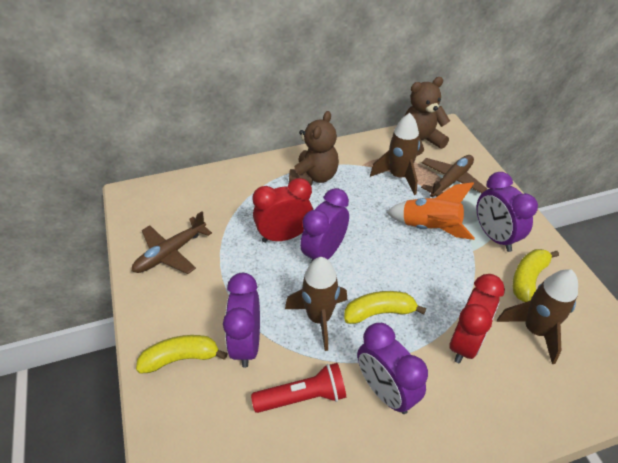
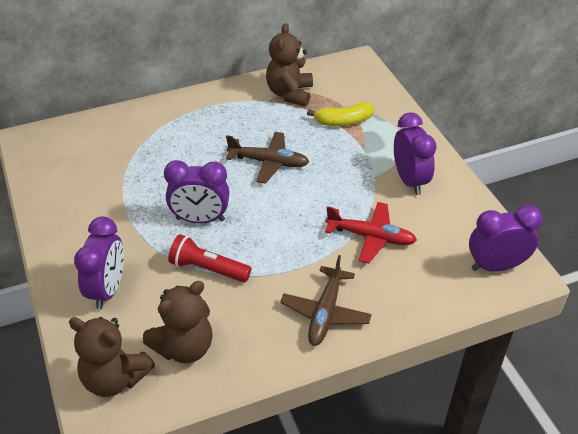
brown rocket: [285,257,347,351] [370,113,420,195] [497,269,578,364] = 3 -> none = 0
brown teddy bear: [289,111,339,186] [404,77,450,156] = 2 -> [69,317,155,397] [143,281,213,363] [266,23,313,107] = 3
orange rocket: [387,182,475,240] = 1 -> none = 0
red clock: [252,178,313,243] [450,274,505,363] = 2 -> none = 0
red plane: none = 0 -> [325,202,417,263] = 1
yellow banana: [136,335,228,374] [344,291,426,324] [513,249,559,302] = 3 -> [307,102,374,126] = 1

